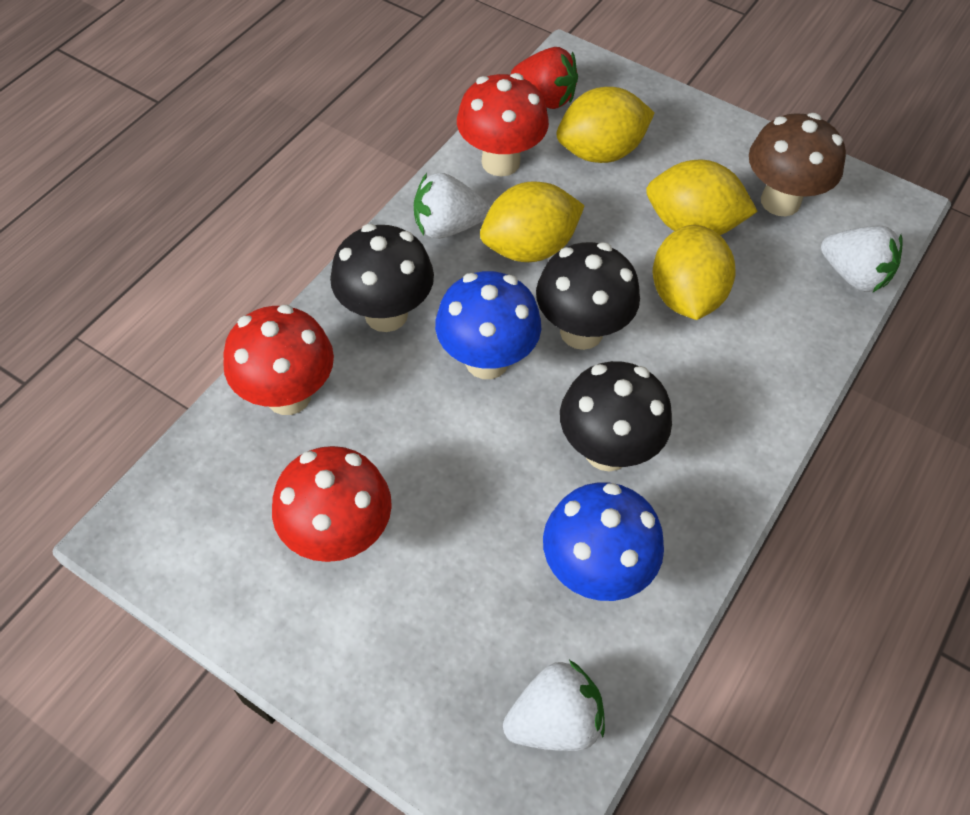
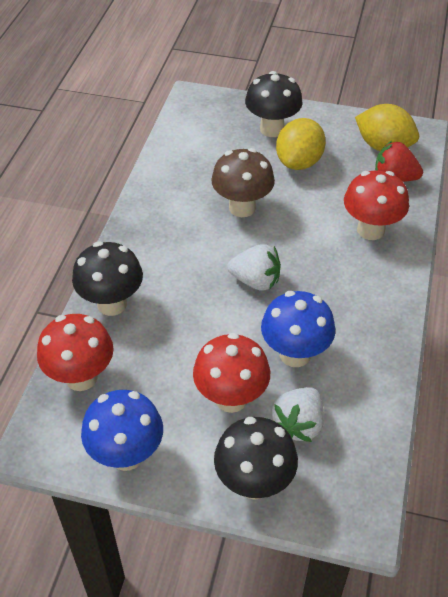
white strawberry: [414,173,489,239] [503,660,605,751] [821,226,903,293] = 3 -> [227,244,281,291] [272,387,324,442] = 2
yellow lemon: [480,181,585,262] [557,87,654,163] [646,160,758,235] [653,225,736,320] = 4 -> [276,118,326,170] [355,104,419,151] = 2

